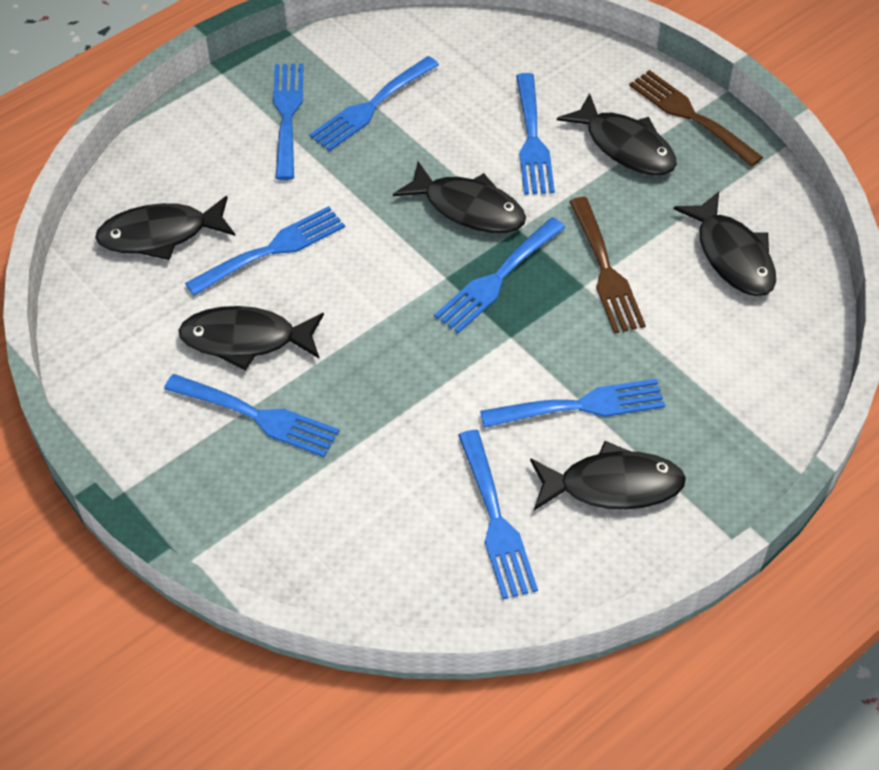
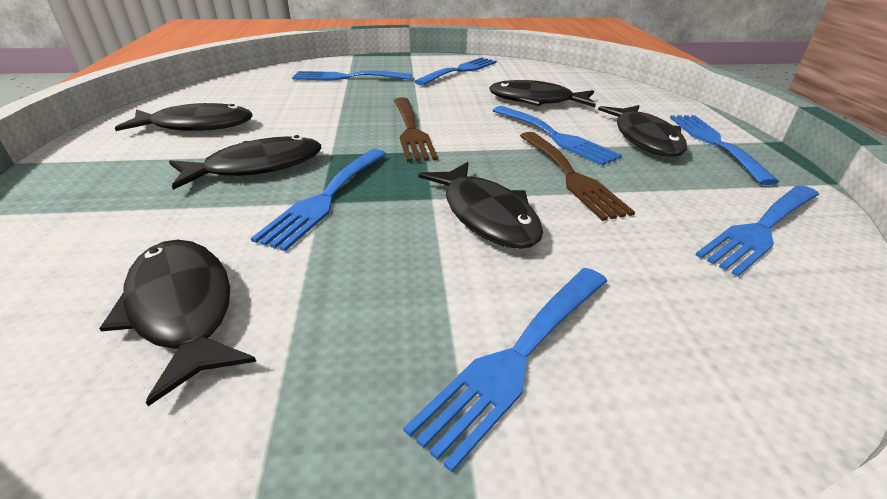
blue fork: [164,374,339,457] [185,206,345,296] [273,63,304,180] [309,56,439,151] [434,217,566,333] [458,430,538,599] [480,378,665,428] [516,73,555,195] = 8 -> [251,149,386,251] [292,70,412,81] [403,268,607,473] [414,57,497,85] [492,106,622,166] [670,115,779,185] [696,185,819,277] = 7

